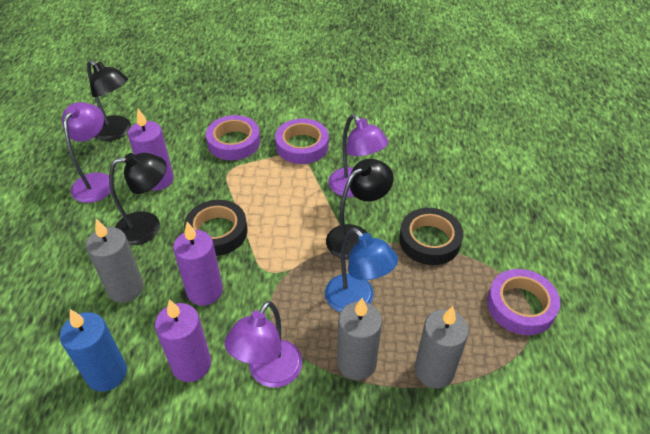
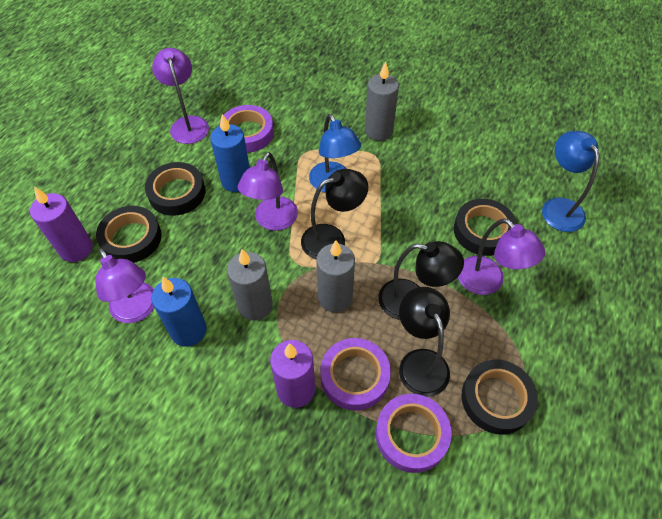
black tape: [184,200,247,256] [399,208,463,265] = 2 -> [96,206,162,263] [145,162,205,216] [454,199,517,256] [461,360,538,434] = 4
blue candle: [60,309,127,392] = 1 -> [152,277,207,347] [210,114,250,192] = 2
blue lamp: [325,228,398,312] = 1 -> [309,114,361,193] [542,131,600,232] = 2
purple candle: [128,109,174,190] [155,299,211,382] [173,222,223,306] = 3 -> [30,187,93,262] [270,340,315,408] = 2
purple lamp: [62,102,111,203] [225,301,303,388] [328,114,389,197] = 3 -> [95,248,154,323] [152,48,209,144] [238,152,298,231] [458,218,545,295] = 4

